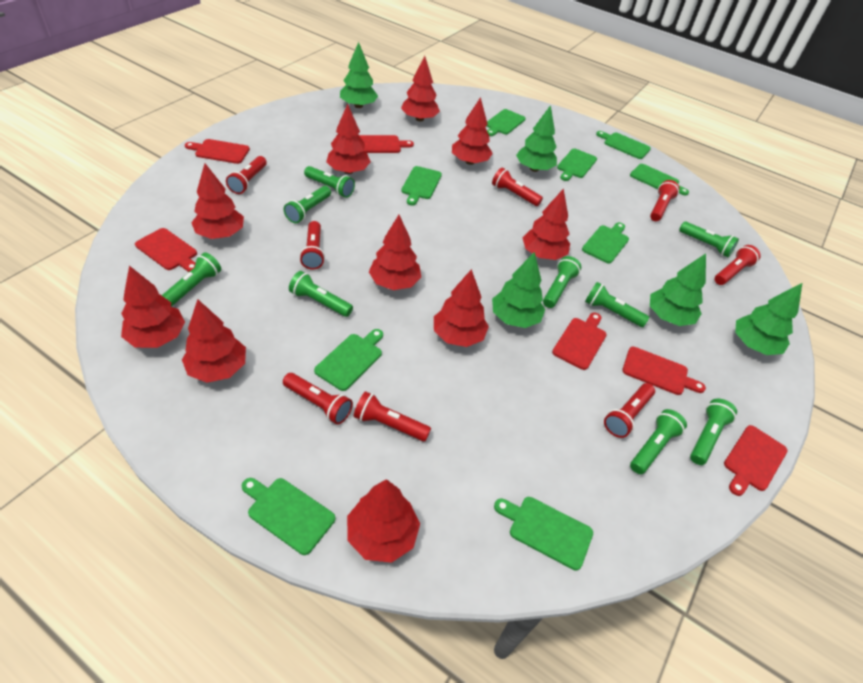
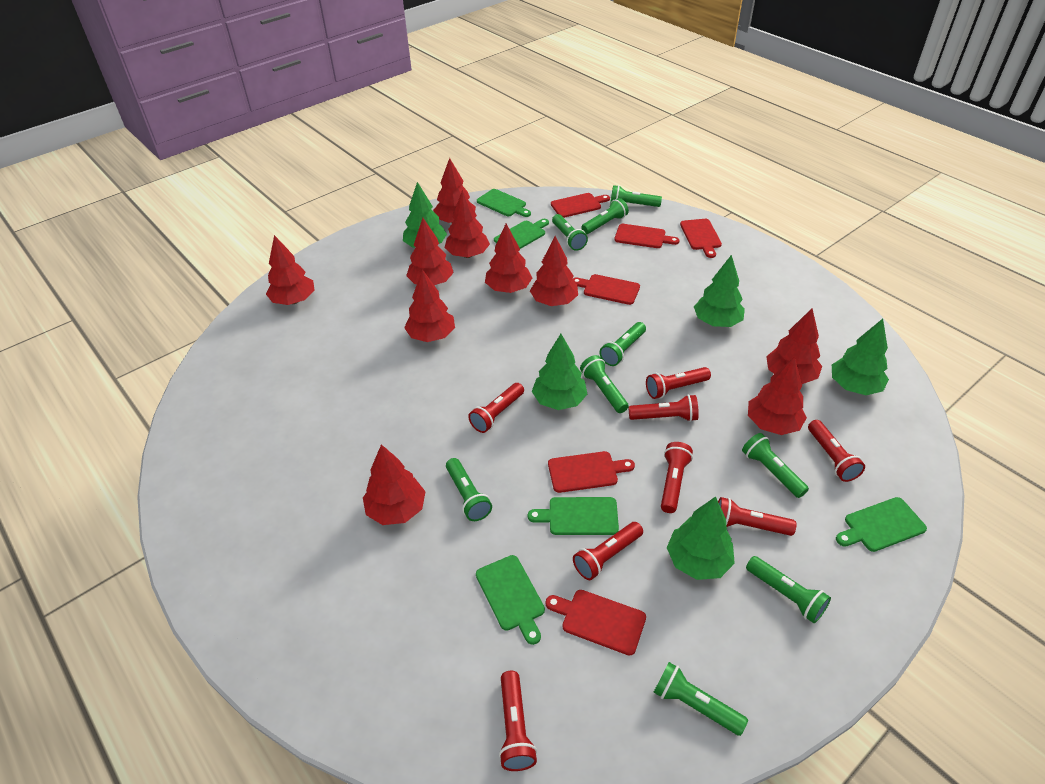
green cutting board: [242,478,335,555] [314,329,383,391] [401,166,442,206] [487,109,526,136] [494,497,593,571] [557,149,597,181] [582,222,629,264] [596,131,651,159] [630,164,689,196] = 9 -> [476,555,545,645] [477,189,531,217] [494,219,549,249] [528,497,619,535] [836,497,927,552] = 5

